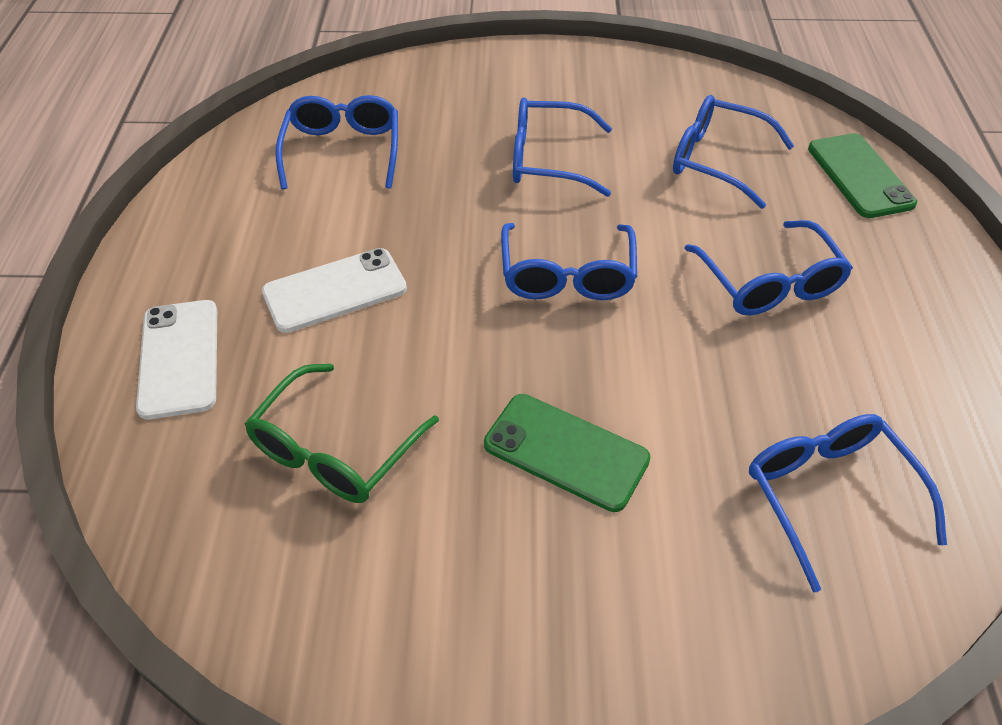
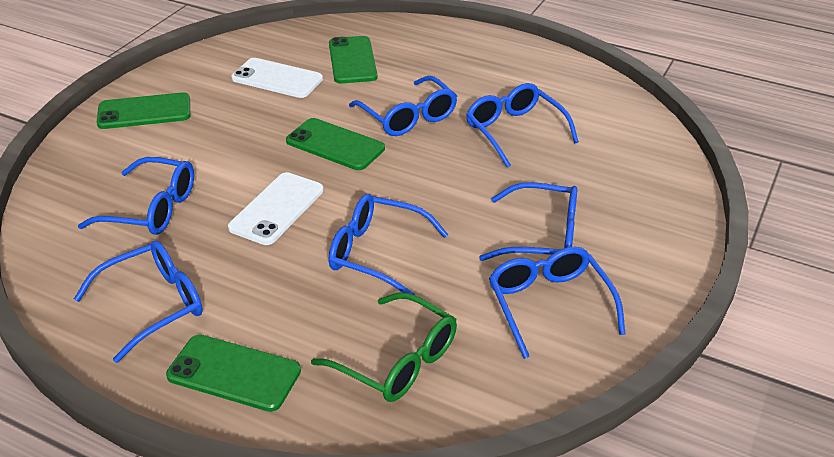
blue glasses: [275,95,398,189] [501,223,637,300] [513,98,612,197] [673,95,794,209] [684,220,853,315] [749,414,947,592] = 6 -> [74,240,203,363] [78,157,194,235] [329,194,448,295] [349,76,457,136] [466,83,579,168] [479,182,577,261] [489,247,625,359] = 7
green phone: [484,394,651,512] [808,133,917,218] = 2 -> [97,92,190,129] [166,335,301,412] [286,118,385,170] [329,36,378,84] = 4

